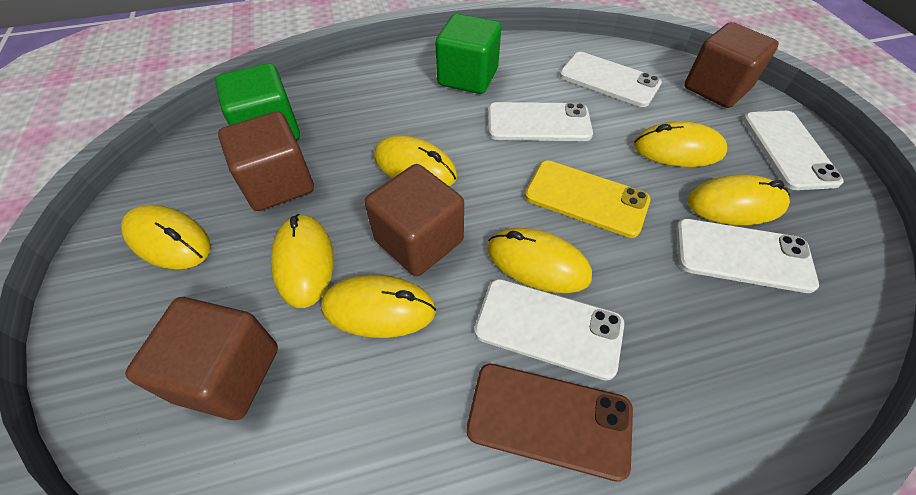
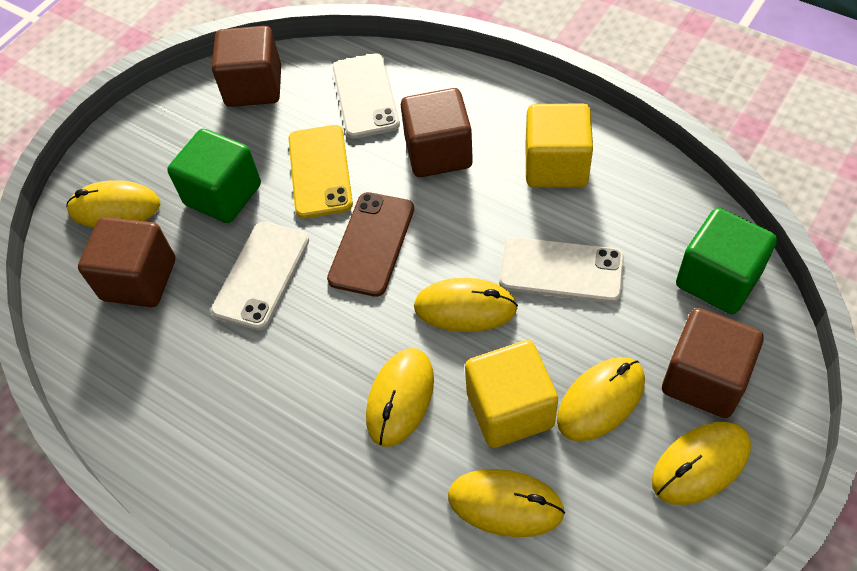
white phone: [474,279,624,381] [488,102,593,141] [560,52,662,107] [676,219,819,293] [743,111,844,190] = 5 -> [211,222,309,330] [333,53,400,139] [499,237,624,303] = 3
yellow cube: none = 0 -> [465,340,558,448] [526,103,593,187] = 2
yellow mouse: [121,205,211,269] [271,214,334,308] [321,275,436,338] [374,135,457,186] [487,228,592,293] [633,121,727,167] [687,174,790,225] = 7 -> [66,180,161,228] [366,348,434,447] [414,278,518,332] [448,469,565,537] [557,357,645,441] [652,422,751,505] = 6

